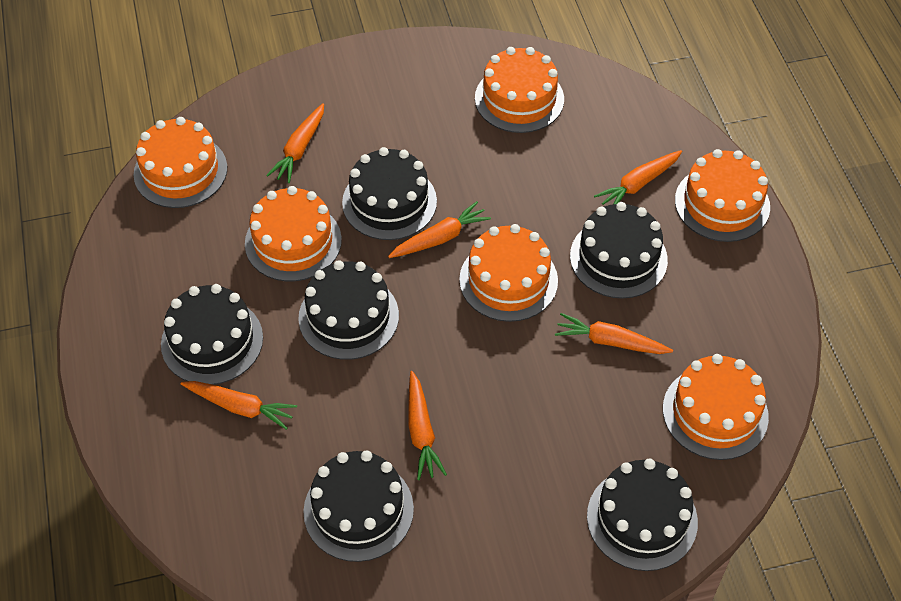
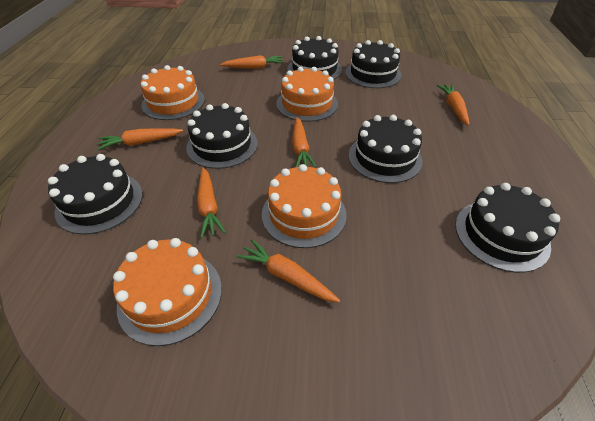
orange cake: [133,117,227,208] [245,186,342,281] [459,224,558,322] [475,47,564,133] [663,354,769,460] [675,149,770,242] = 6 -> [113,238,222,346] [140,65,205,120] [262,164,346,248] [276,67,338,122] = 4

